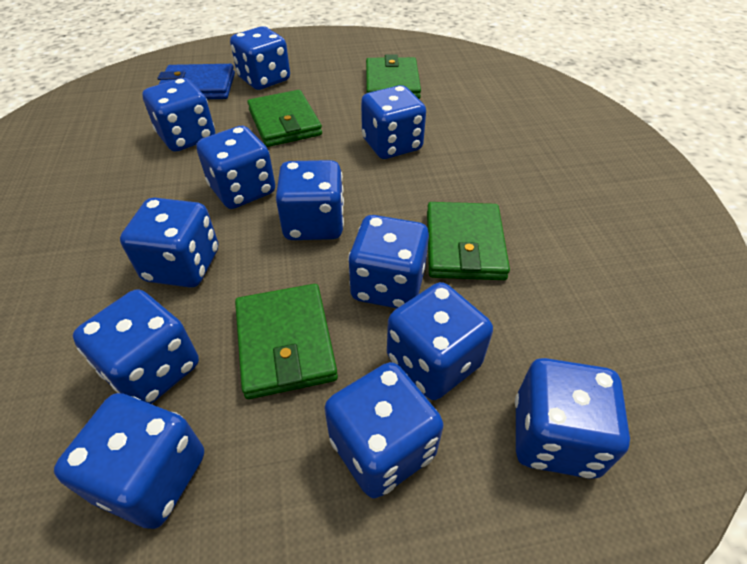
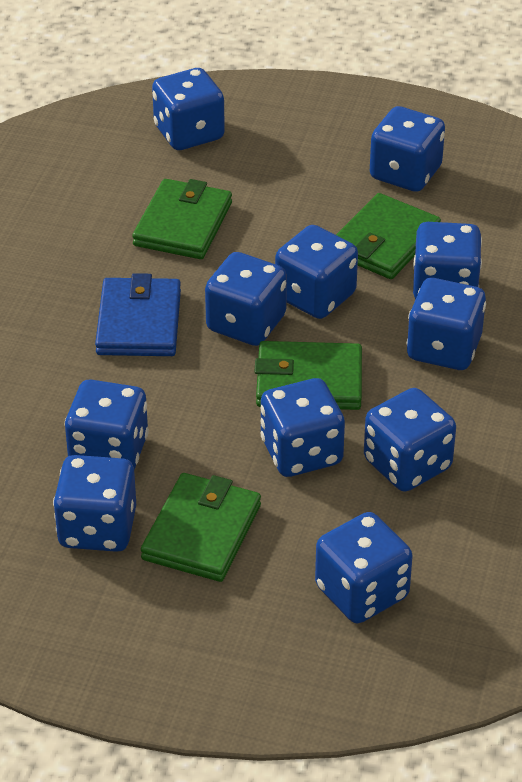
blue dice: [54,393,204,529] [73,289,199,404] [120,198,218,288] [142,78,215,152] [196,126,275,209] [230,26,290,90] [276,160,344,240] [324,362,443,498] [348,215,429,308] [361,85,426,159] [387,282,493,400] [515,358,630,479] = 12 -> [53,455,136,552] [65,380,149,470] [152,68,225,150] [205,252,287,346] [260,378,345,477] [275,225,358,319] [315,512,413,623] [364,388,456,492] [370,106,445,192] [407,278,486,370] [413,222,482,300] = 11

